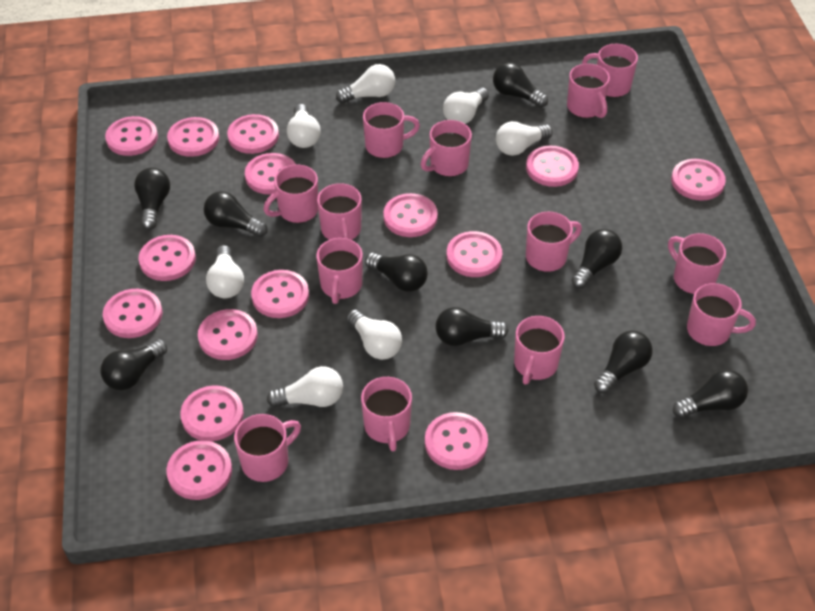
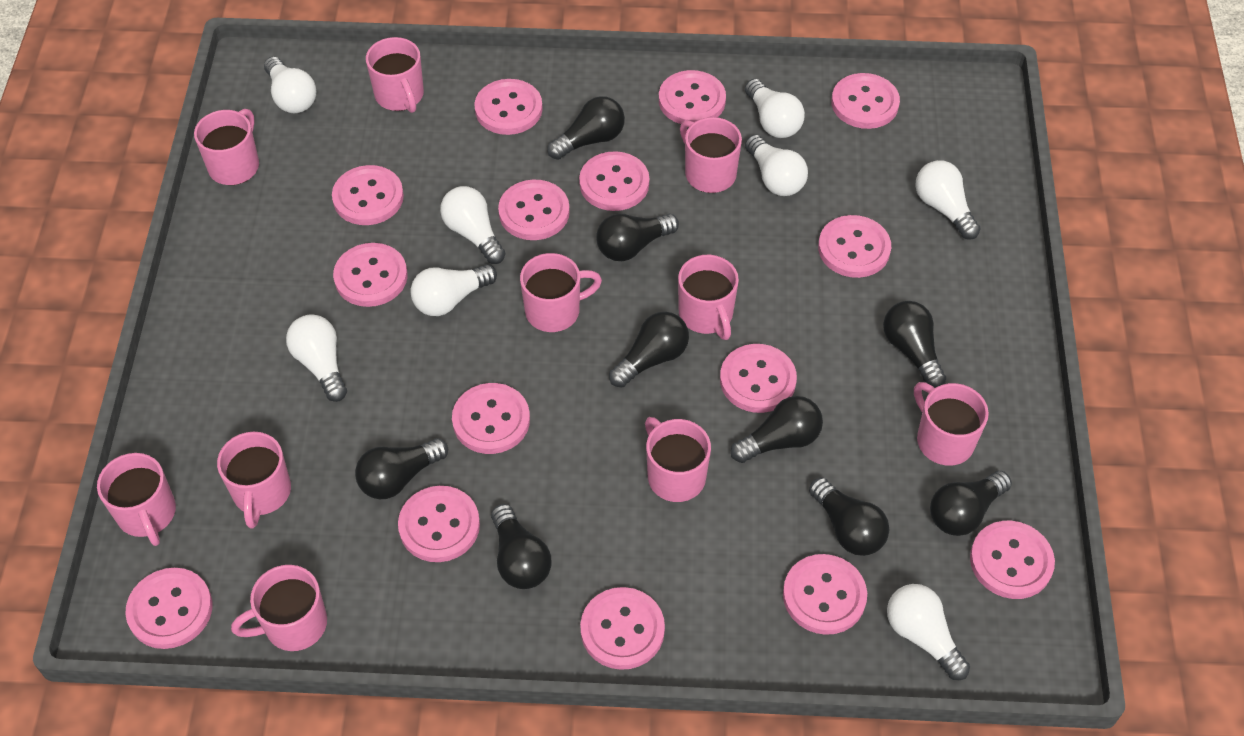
pink mug: [234,414,301,482] [263,165,318,223] [316,238,363,304] [317,183,362,240] [361,377,412,451] [363,102,420,158] [421,120,472,177] [514,316,565,385] [526,212,582,272] [567,63,610,118] [582,44,638,97] [668,233,726,294] [687,283,756,346] = 13 -> [97,453,176,546] [194,109,259,185] [217,432,291,529] [231,565,327,651] [366,37,424,113] [520,253,602,332] [645,417,711,502] [678,255,739,340] [680,117,742,193] [914,382,989,466] = 10
white light bulb: [206,245,244,298] [267,366,343,407] [287,104,320,148] [336,64,395,103] [346,310,402,360] [443,87,489,124] [496,121,553,156] = 7 -> [264,57,316,113] [286,314,347,402] [410,264,497,316] [440,186,506,264] [745,79,805,138] [745,135,808,196] [887,584,970,680] [916,160,981,240] = 8

